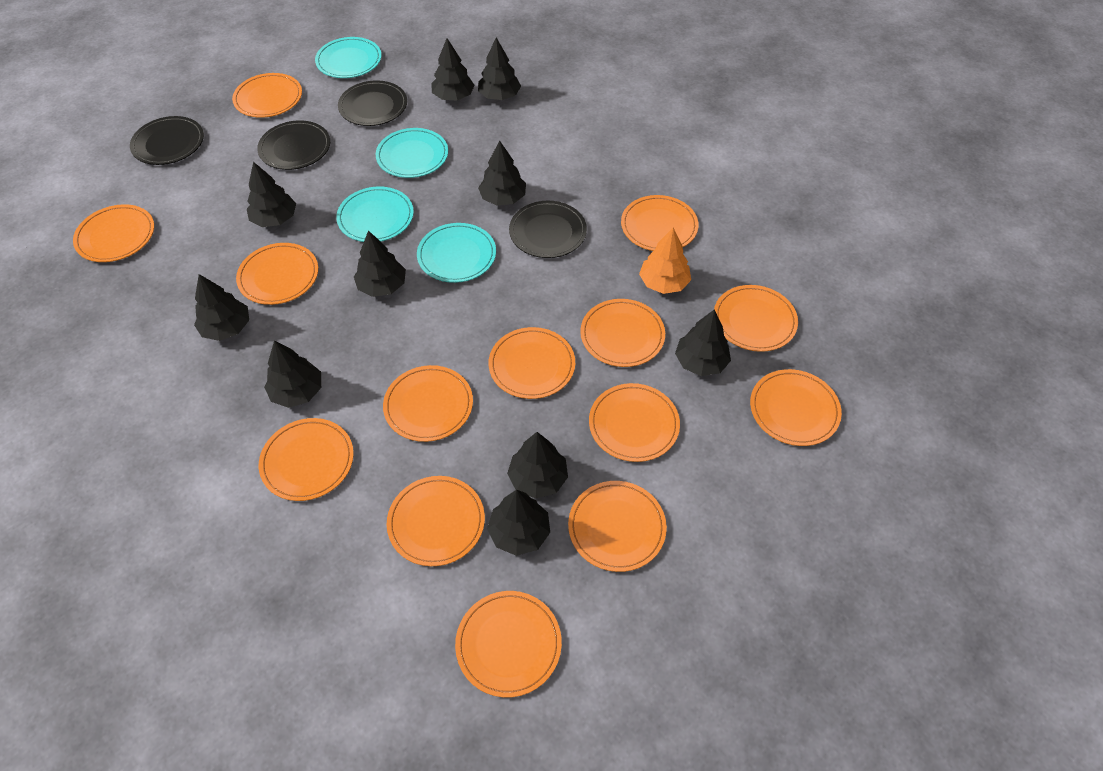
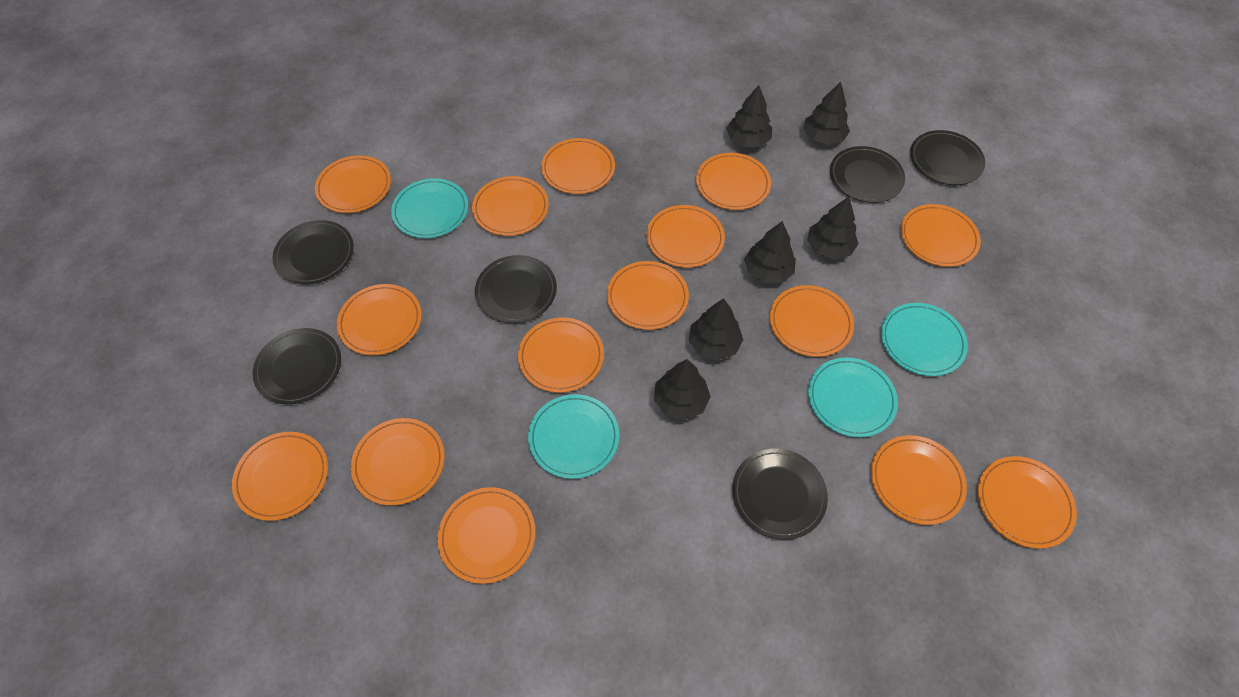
black plate: [130,116,204,165] [257,120,330,170] [338,81,407,126] [509,201,587,258] = 4 -> [252,328,341,405] [272,220,354,285] [475,255,557,323] [732,448,828,540] [830,146,905,203] [910,130,985,185] = 6
black tree: [194,274,249,341] [247,162,296,227] [264,341,321,408] [354,230,406,297] [431,38,475,100] [478,38,521,100] [478,140,526,206] [487,490,550,556] [507,432,568,499] [675,310,731,376] = 10 -> [654,359,711,420] [689,298,743,361] [727,85,772,147] [744,221,796,283] [804,82,850,145] [807,197,859,259] = 6
orange plate: [73,204,154,262] [232,73,302,118] [236,243,318,305] [259,418,354,501] [383,365,473,442] [387,476,485,566] [455,591,562,698] [489,327,575,399] [568,481,667,572] [580,299,665,367] [589,383,680,462] [621,195,699,251] [714,285,798,352] [750,369,842,446] = 14 -> [232,432,328,521] [315,155,391,213] [337,284,422,355] [351,418,445,506] [438,487,536,584] [472,176,549,236] [518,317,604,393] [541,138,615,194] [607,261,689,330] [646,205,725,268] [696,153,771,210] [770,285,854,357] [871,435,967,525] [900,204,981,267] [978,456,1077,549] = 15
orange tree: [639,228,691,294] = 1 -> none = 0

